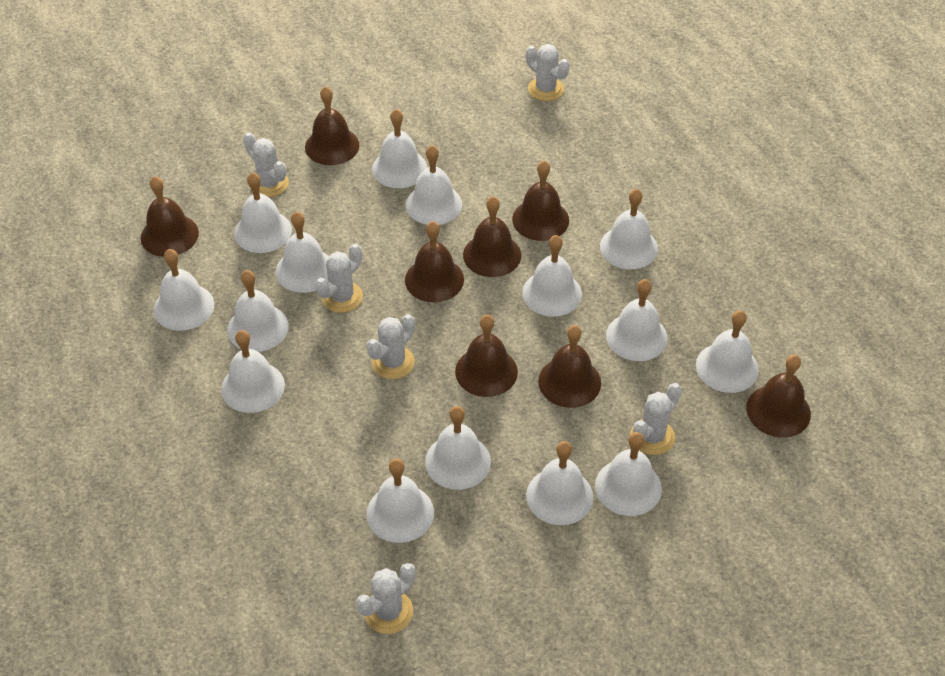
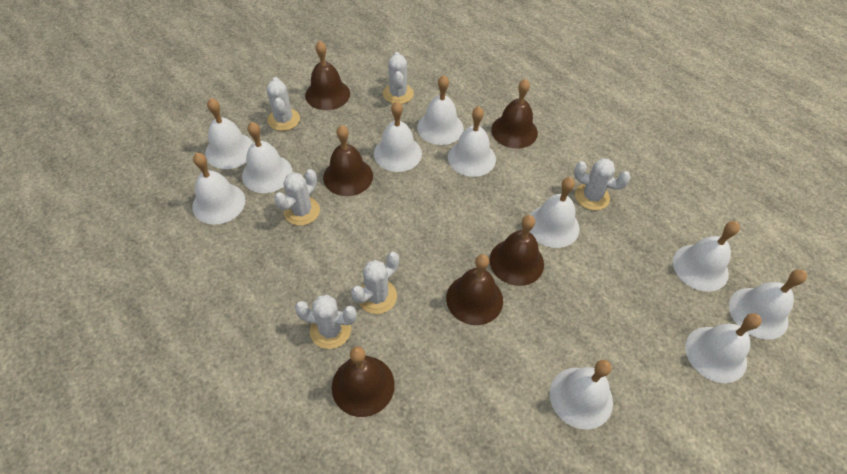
brown bell: [141,176,199,257] [305,86,359,165] [405,221,464,302] [455,314,518,397] [463,196,521,277] [512,161,569,241] [538,325,601,408] [746,354,811,438] = 8 -> [305,41,350,110] [323,125,373,196] [332,346,395,417] [446,254,503,325] [489,215,544,286] [491,79,538,149] = 6
white bell: [154,249,214,331] [221,330,285,413] [228,270,289,352] [234,172,292,253] [276,212,329,293] [366,459,434,543] [372,109,427,188] [406,145,462,225] [425,406,491,490] [522,235,582,317] [526,441,593,525] [595,432,662,516] [600,189,658,269] [606,279,668,361] [696,310,759,393] = 15 -> [192,153,245,225] [205,98,253,169] [242,122,293,193] [374,101,422,172] [417,75,464,145] [448,106,496,177] [530,177,580,248] [550,360,613,430] [673,221,740,292] [685,313,762,383] [729,269,807,340] = 11

